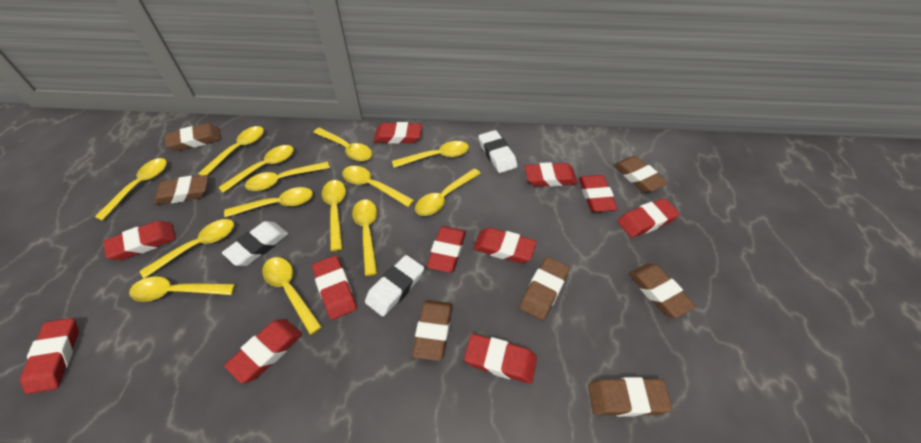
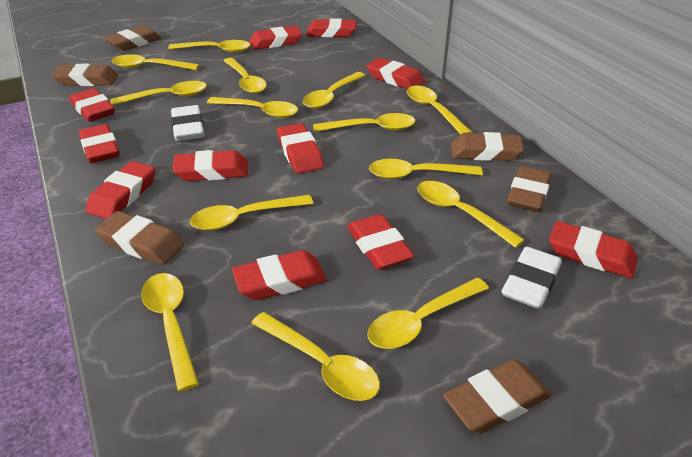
brown eraser: [154,175,209,205] [165,124,221,151] [412,300,452,361] [519,257,570,320] [588,377,672,417] [614,156,668,193] [629,264,696,318] = 7 -> [52,64,118,86] [95,211,184,265] [104,26,162,51] [443,359,551,434] [451,132,524,161] [507,166,552,212] = 6
white eraser: [222,221,288,266] [365,255,424,317] [478,130,517,173] = 3 -> [171,105,204,141] [502,247,562,309] = 2

